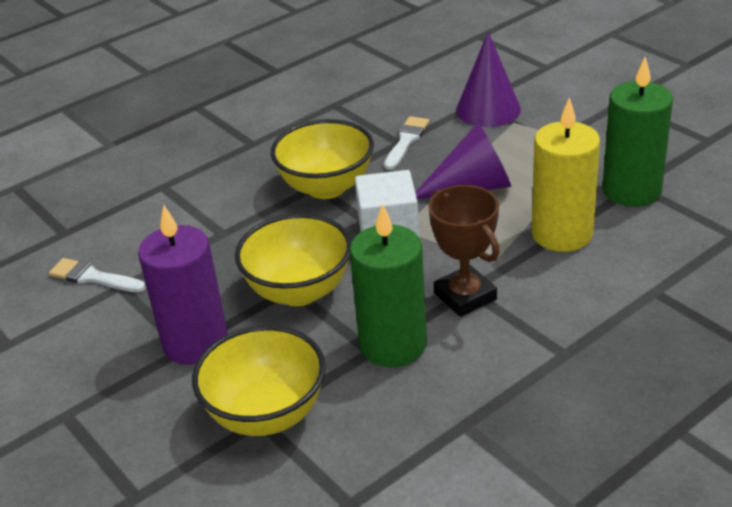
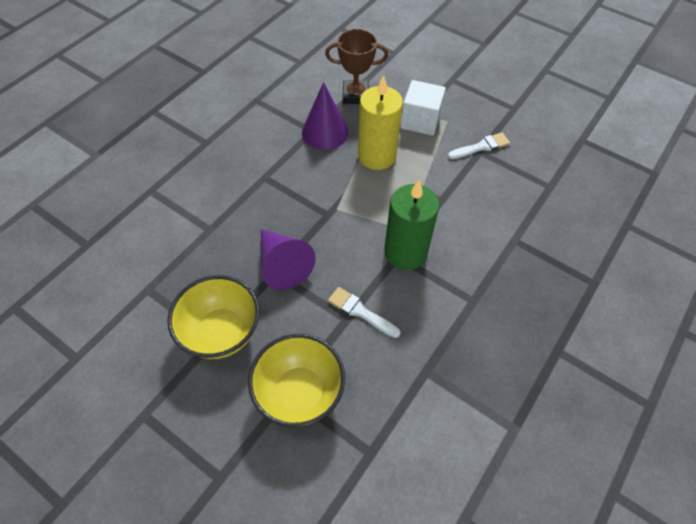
green candle: [350,203,427,367] [602,57,673,207] = 2 -> [384,180,439,270] = 1
purple candle: [138,205,228,365] = 1 -> none = 0
yellow bowl: [192,325,326,436] [235,214,352,306] [271,119,374,199] = 3 -> [167,275,260,359] [248,334,345,427] = 2

